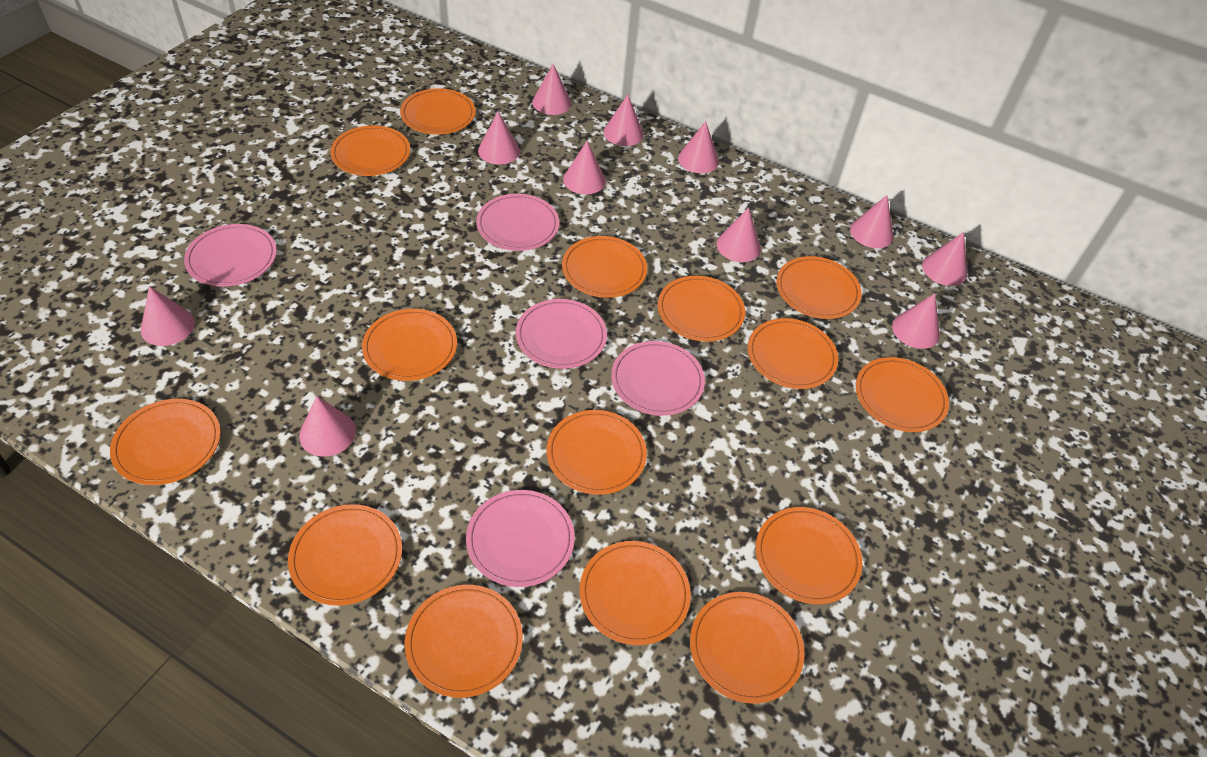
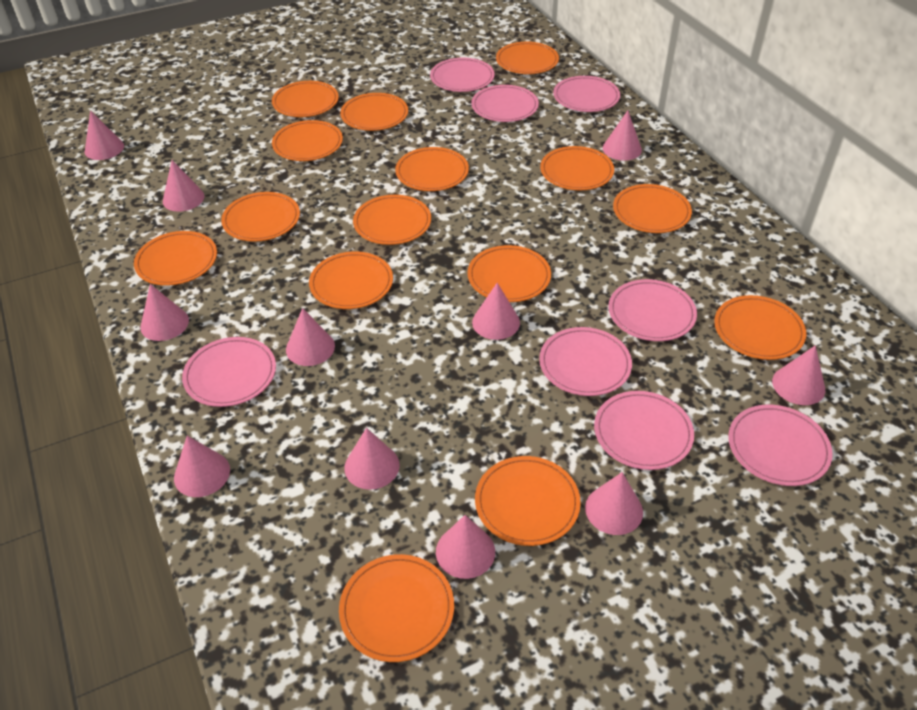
pink plate: [184,224,277,287] [466,490,575,587] [476,194,559,251] [516,299,607,369] [611,341,705,416] = 5 -> [182,337,276,407] [430,58,495,92] [471,85,539,122] [539,327,632,396] [553,76,620,112] [594,391,694,470] [608,279,697,341] [728,405,833,486] = 8

